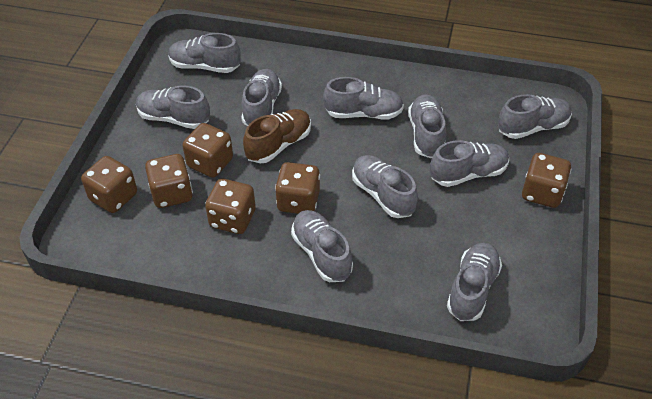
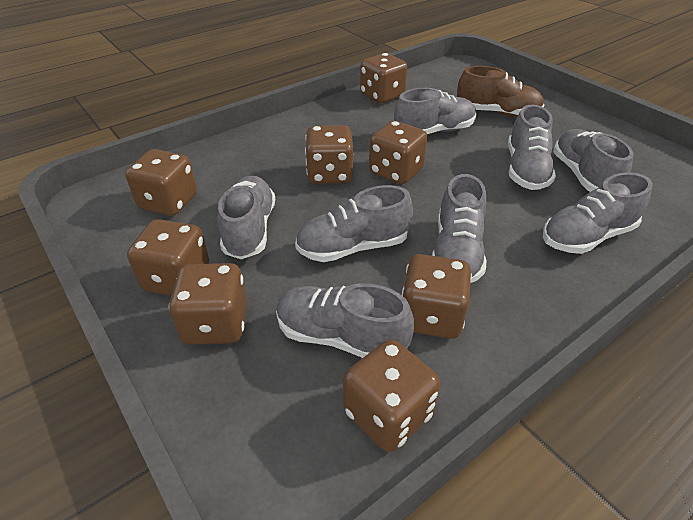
brown dice: [81,156,137,213] [145,154,193,208] [183,123,233,178] [205,179,256,234] [275,162,320,214] [522,153,571,208] = 6 -> [125,149,197,216] [127,219,209,296] [169,263,247,345] [305,125,353,184] [343,339,440,452] [360,53,408,103] [369,121,427,184] [402,254,472,339] = 8
grey shoe: [136,86,210,129] [168,33,241,73] [241,69,282,126] [291,210,353,282] [323,77,404,119] [352,155,418,218] [408,94,446,158] [430,140,509,187] [447,243,502,321] [498,94,572,139] = 10 -> [218,176,275,259] [276,283,414,358] [295,185,413,262] [394,88,476,134] [432,174,486,283] [508,105,556,190] [543,172,653,254] [553,129,634,192] = 8

